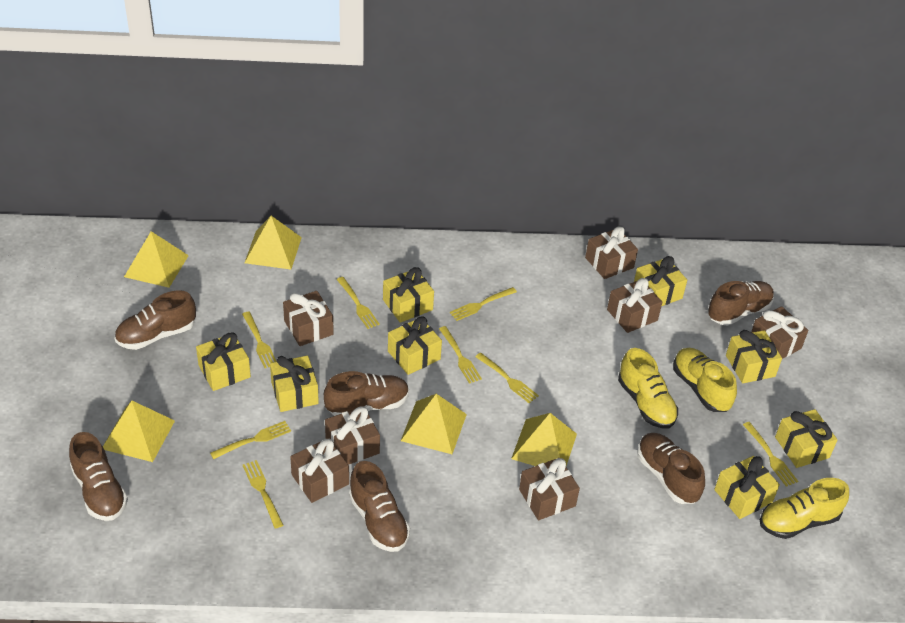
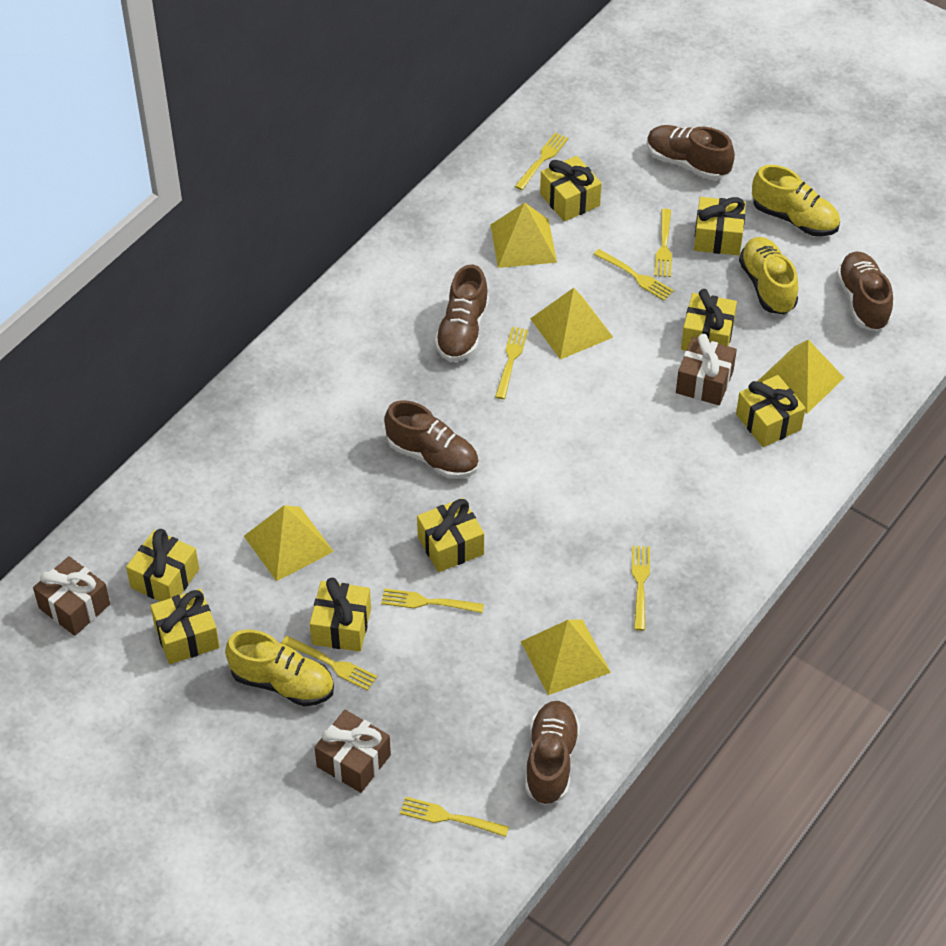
brown gift: [283,291,334,346] [290,438,349,503] [325,406,380,465] [519,458,580,520] [585,226,638,279] [607,278,662,333] [751,306,808,359] = 7 -> [33,556,110,636] [315,710,391,793] [676,334,737,405] = 3
brown shoe: [69,432,128,521] [115,290,196,350] [324,371,409,416] [349,461,410,552] [637,433,705,504] [708,281,774,325] = 6 -> [384,400,479,479] [435,265,489,361] [525,701,580,805] [647,125,735,180] [836,252,893,331] = 5

